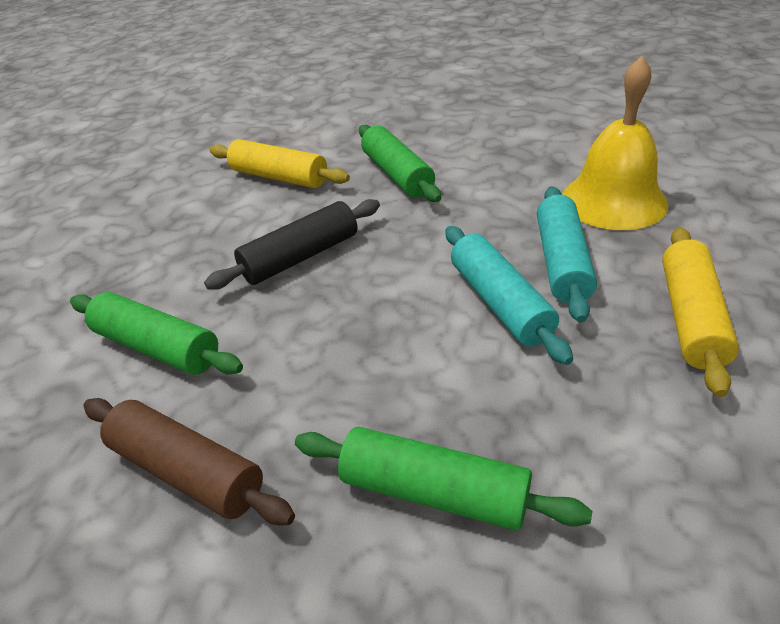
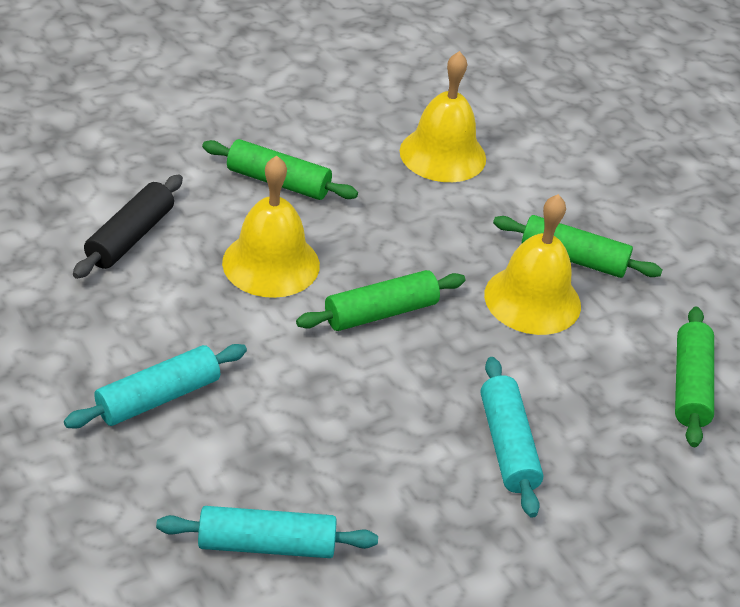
brown rolling pin: [83,398,295,525] = 1 -> none = 0
green rolling pin: [70,292,243,375] [295,427,592,531] [359,125,441,202] = 3 -> [202,139,358,200] [296,270,465,331] [493,215,662,278] [675,307,714,447] = 4
turquoise rolling pin: [446,226,573,365] [537,186,597,323] = 2 -> [64,344,247,428] [156,506,378,558] [481,357,544,518] = 3
yellow bell: [562,56,668,230] = 1 -> [222,156,320,298] [400,51,486,182] [484,194,581,335] = 3
yellow rolling pin: [210,139,350,188] [662,227,739,397] = 2 -> none = 0

